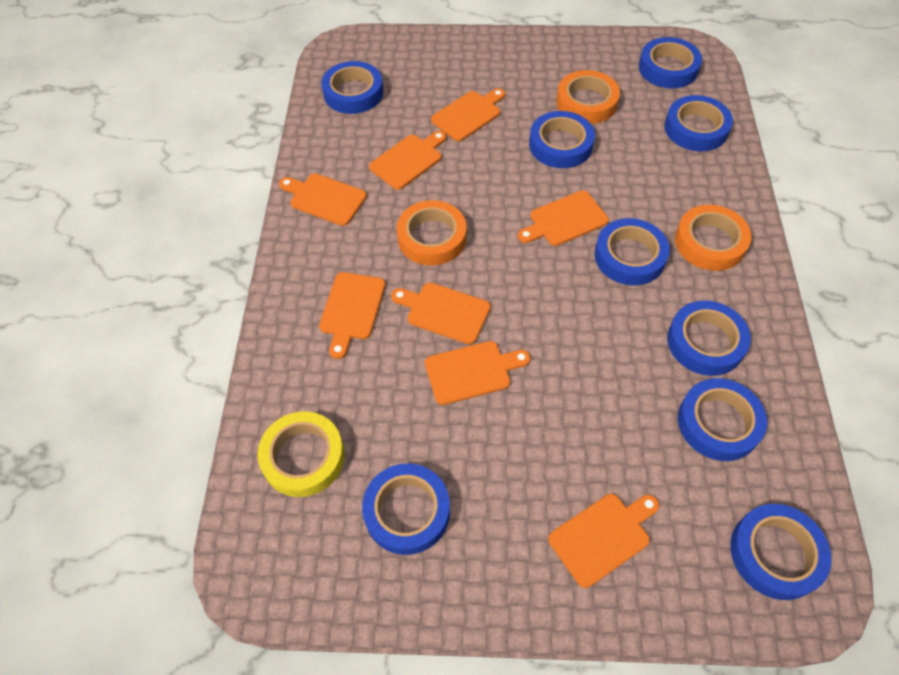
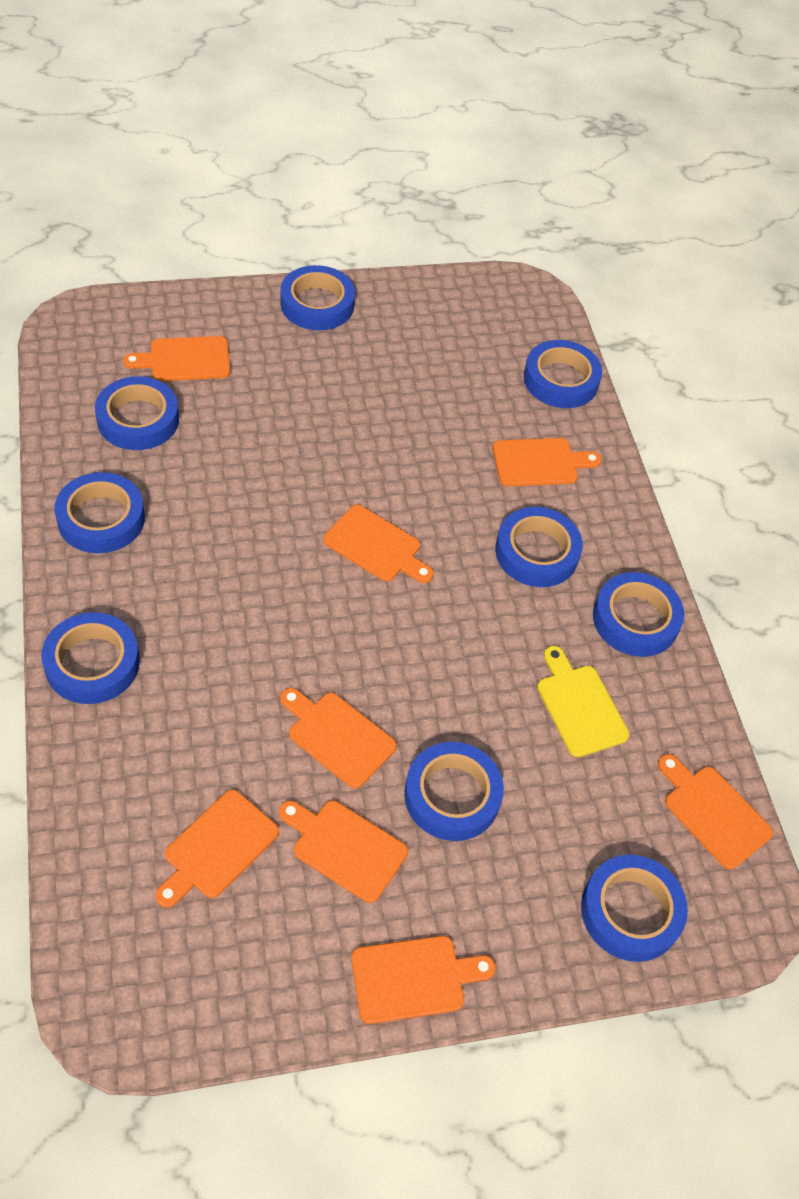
orange tape: [396,200,467,266] [556,70,620,124] [675,205,751,271] = 3 -> none = 0
yellow cutting board: none = 0 -> [537,646,630,757] = 1
yellow tape: [257,411,345,497] = 1 -> none = 0

